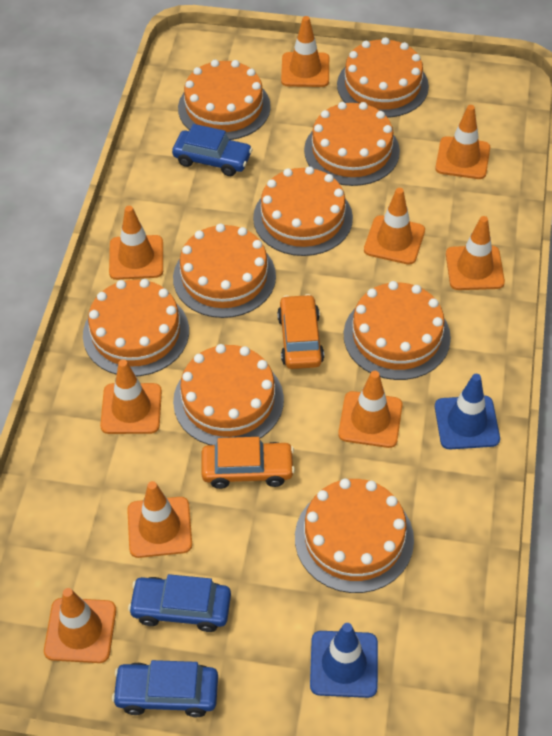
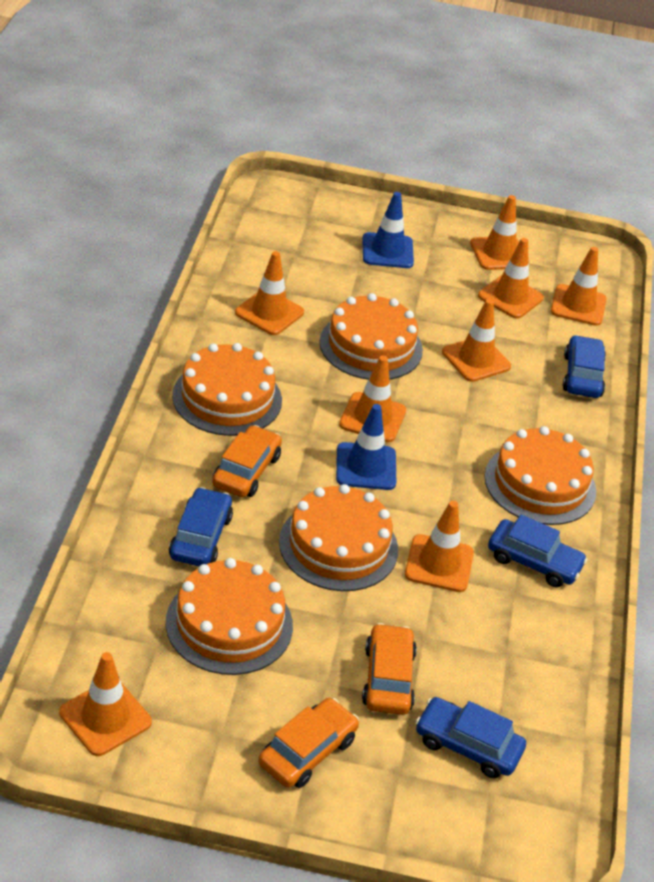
blue car: [112,660,218,717] [128,574,231,632] [172,124,253,176] = 3 -> [169,487,233,566] [415,697,526,778] [488,514,588,587] [563,335,606,398] = 4
orange cake: [83,279,189,376] [173,224,276,318] [173,344,284,445] [178,60,271,140] [253,166,353,256] [295,478,414,593] [304,102,400,186] [337,37,429,118] [344,281,451,380] = 9 -> [165,558,293,675] [172,343,282,436] [279,484,398,591] [319,293,423,380] [485,426,596,525] = 5
orange car: [202,437,295,489] [277,294,324,369] = 2 -> [212,425,282,497] [258,698,359,788] [362,623,417,715] = 3
orange traffic cone: [44,588,116,663] [100,360,162,434] [109,206,163,280] [127,481,192,558] [281,16,329,87] [338,371,403,448] [364,188,425,265] [435,105,490,179] [446,216,505,290] = 9 -> [59,652,152,756] [235,251,304,335] [339,355,406,442] [405,501,474,592] [442,299,511,382] [470,195,519,270] [478,238,544,319] [551,246,607,326] = 8

